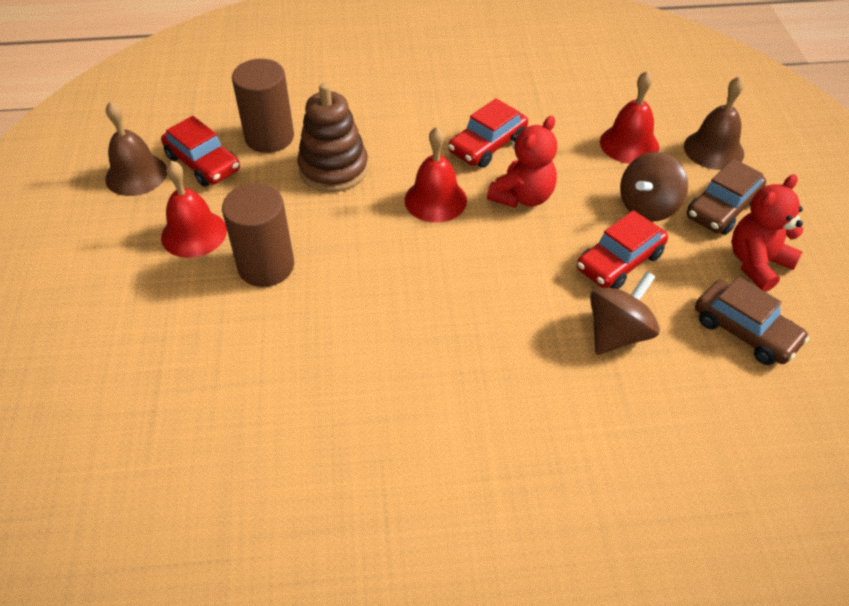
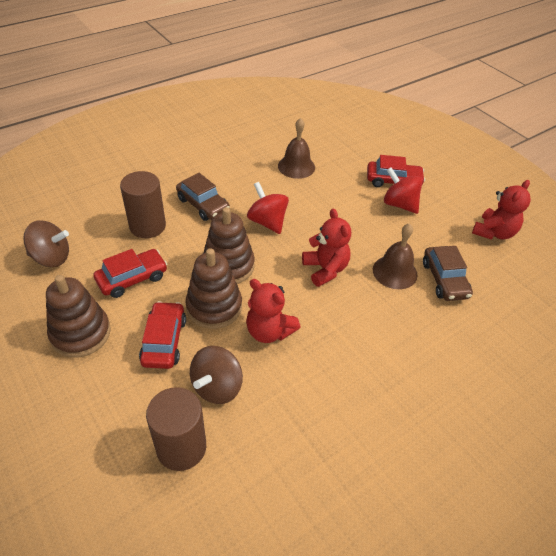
brown stacking toy: [297,83,368,192] = 1 -> [46,275,111,358] [185,248,242,329] [204,207,255,284] = 3
red bell: [161,160,227,258] [405,127,467,223] [600,70,659,164] = 3 -> none = 0
red spinning top: none = 0 -> [247,182,289,234] [384,167,423,214] = 2
red teddy bear: [487,116,557,208] [731,174,803,292] = 2 -> [246,279,300,343] [302,209,351,287] [472,180,531,240] = 3

